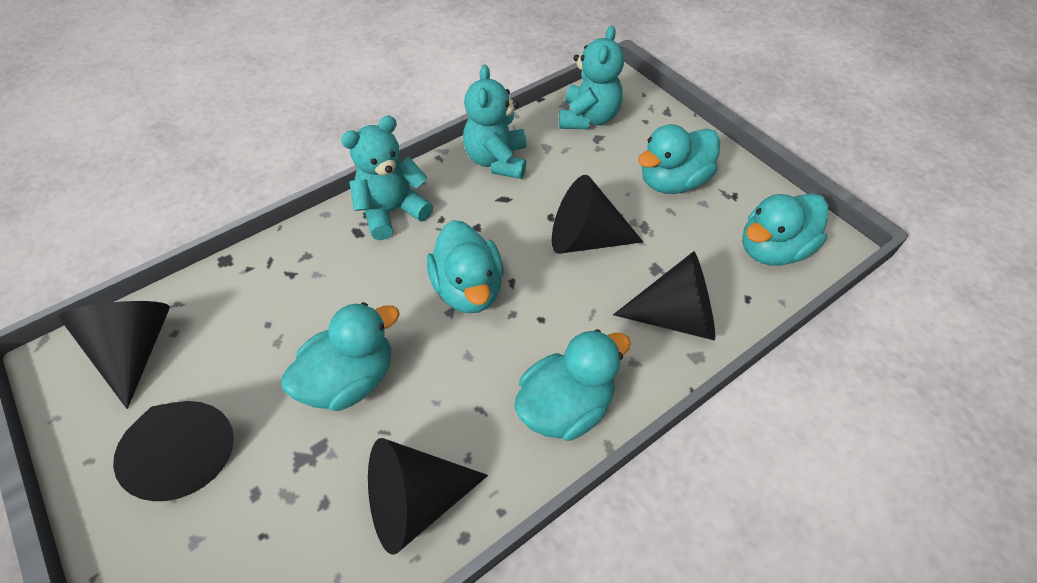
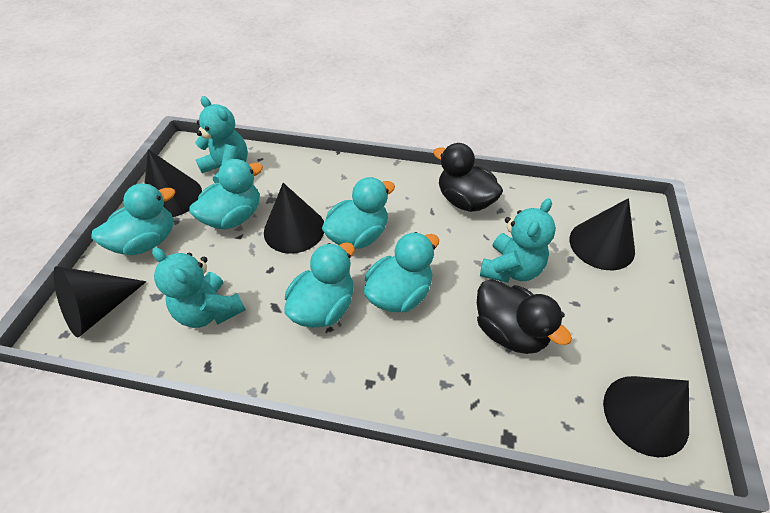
black duck: none = 0 -> [433,143,503,212] [477,279,572,354] = 2

